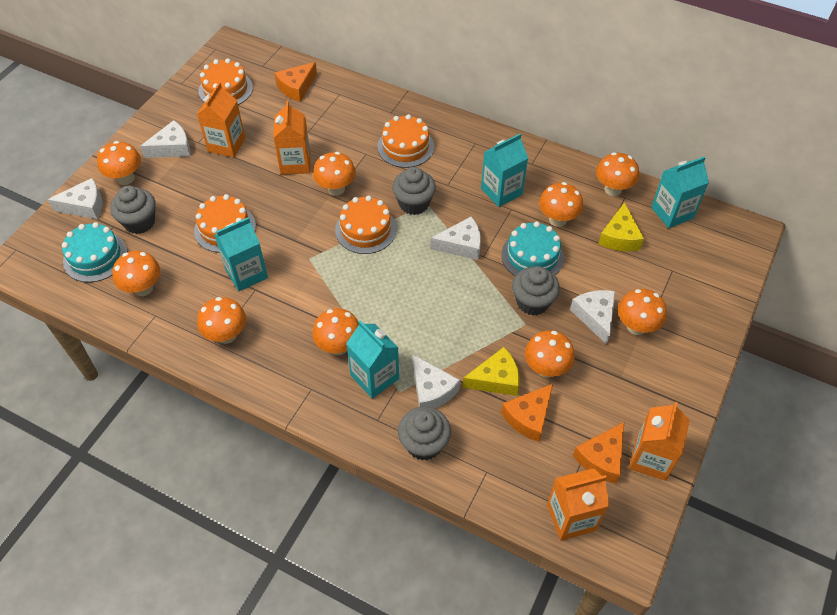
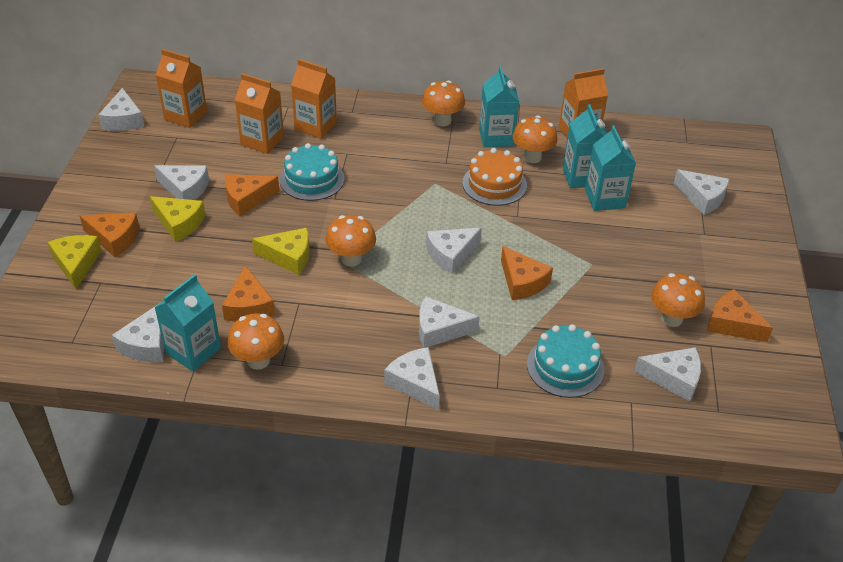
grey cupcake: [110,186,156,234] [392,167,436,215] [398,406,451,460] [512,266,560,315] = 4 -> none = 0
orange cake: [194,194,256,253] [198,58,253,105] [335,196,397,254] [377,114,434,168] = 4 -> [462,148,527,206] = 1
orange cheese: [274,62,317,102] [501,384,553,442] [573,422,624,484] = 3 -> [80,213,140,257] [222,265,275,322] [225,174,279,216] [501,246,553,300] [707,289,773,342] = 5
orange mushroom: [97,141,141,185] [112,251,160,296] [197,297,246,344] [312,308,359,355] [313,152,356,196] [525,330,575,378] [539,182,583,227] [596,152,639,196] [618,289,667,335] = 9 -> [228,313,284,370] [325,215,376,266] [422,80,465,126] [512,115,558,163] [651,273,705,327] = 5
white cheese: [47,178,102,219] [140,120,190,158] [413,355,460,408] [430,217,481,260] [570,290,615,345] = 5 -> [98,88,144,131] [112,305,164,362] [154,165,209,200] [384,347,440,410] [419,296,480,348] [426,228,482,274] [634,347,701,402] [674,170,729,215] = 8
yellow cheese: [462,347,520,396] [598,202,644,251] = 2 -> [48,235,102,289] [150,196,205,242] [252,228,310,275] = 3

